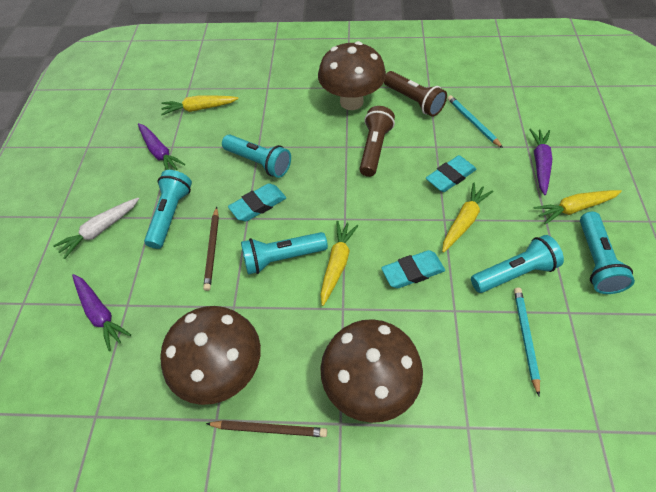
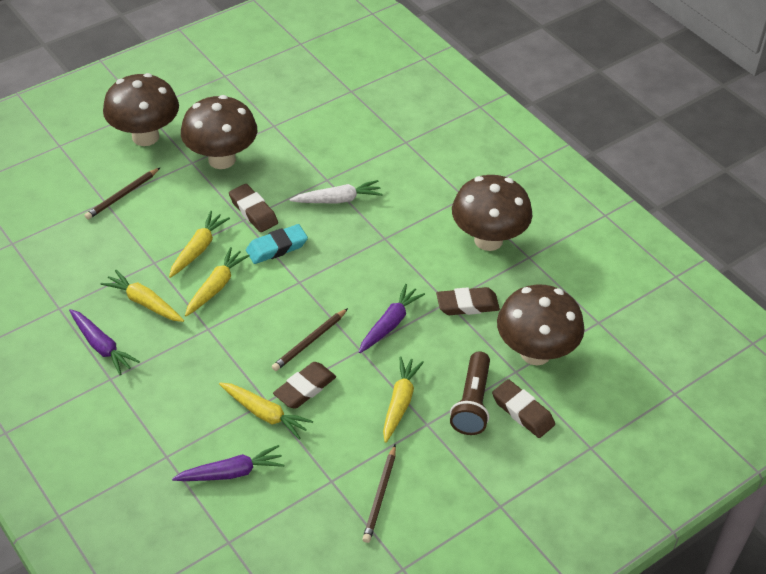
brown eraser: none = 0 -> [229,184,278,232] [273,362,336,409] [436,287,500,315] [492,379,555,438] = 4
brown flashlight: [360,106,395,177] [384,71,447,117] = 2 -> [450,351,490,435] = 1
brown mushroom: [160,306,261,405] [318,41,386,110] [320,319,423,423] = 3 -> [103,73,179,146] [181,95,257,169] [452,175,532,251] [497,285,584,366] = 4
brown pencil: [203,207,219,291] [206,420,327,437] = 2 -> [85,168,160,219] [272,308,348,371] [363,445,396,543] = 3
turquoise eraser: [228,183,286,221] [381,250,445,288] [426,155,477,192] = 3 -> [246,224,308,264] = 1
turquoise flashlight: [144,170,192,249] [222,134,291,178] [241,232,328,275] [471,235,564,293] [580,212,635,294] = 5 -> none = 0
turquoise pencil: [447,95,503,148] [514,288,540,396] = 2 -> none = 0
yellow carrot: [161,95,239,115] [320,221,359,306] [442,182,493,253] [533,190,622,225] = 4 -> [100,270,184,322] [169,211,230,278] [185,247,250,316] [219,383,313,440] [383,356,424,443] = 5

